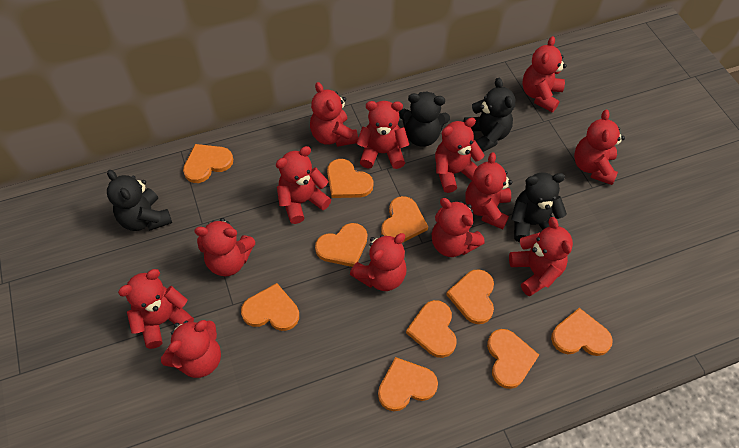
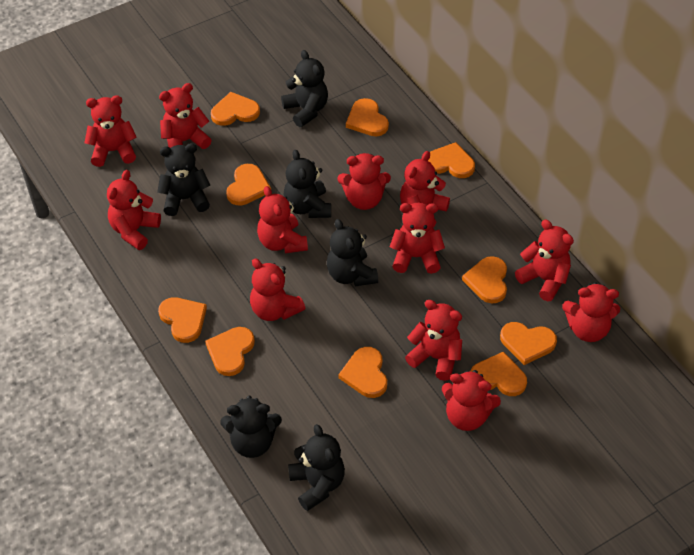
black teddy bear: [107,170,172,231] [399,91,450,147] [463,78,516,152] [511,172,567,242] = 4 -> [157,143,210,216] [220,395,282,458] [281,50,328,127] [284,150,331,218] [288,424,345,511] [327,219,378,286] = 6
red teddy bear: [118,269,194,349] [161,320,221,378] [194,218,255,276] [276,146,331,224] [310,82,358,147] [350,233,407,291] [357,101,409,169] [432,198,485,257] [435,118,484,193] [465,152,512,229] [509,217,573,296] [522,36,567,113] [574,110,625,185] = 13 -> [84,95,137,167] [107,170,161,250] [159,83,212,149] [250,259,305,321] [257,186,308,253] [338,153,391,210] [390,203,445,274] [400,151,450,228] [405,300,462,381] [441,370,501,431] [515,220,574,301] [562,282,620,342] = 12

